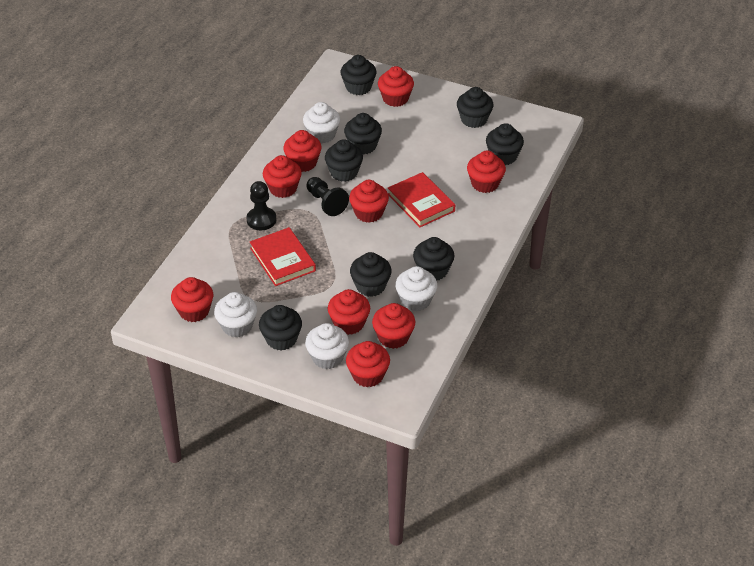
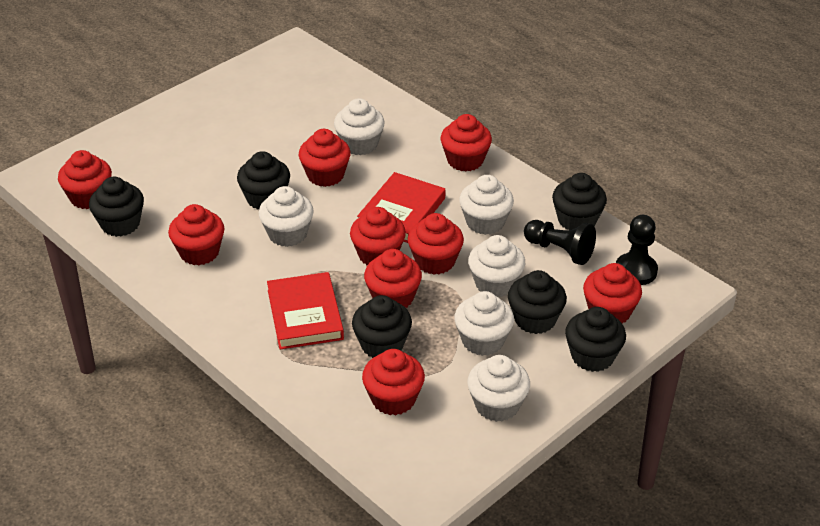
black cupcake: [259,305,302,351] [325,139,363,182] [341,55,376,95] [344,113,382,154] [350,252,392,297] [413,237,454,281] [457,87,494,128] [486,123,524,165] = 8 -> [89,177,144,237] [237,151,290,210] [352,295,412,358] [508,270,567,334] [552,173,607,230] [565,307,626,372] = 6
white cupcake: [214,292,257,337] [303,102,340,143] [305,323,349,369] [395,266,437,311] = 4 -> [259,186,314,247] [334,98,385,155] [454,291,514,356] [459,175,514,235] [467,355,530,422] [468,235,525,297] = 6

